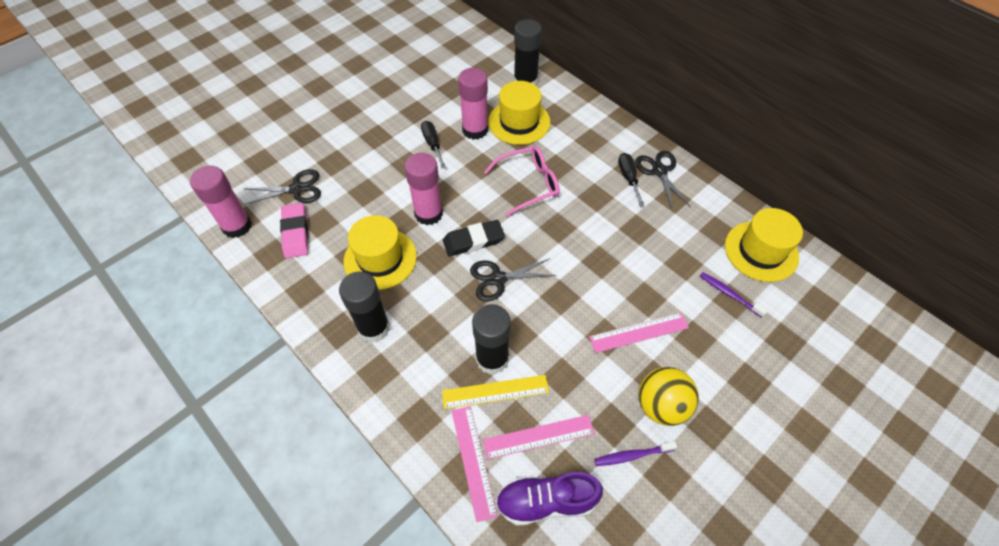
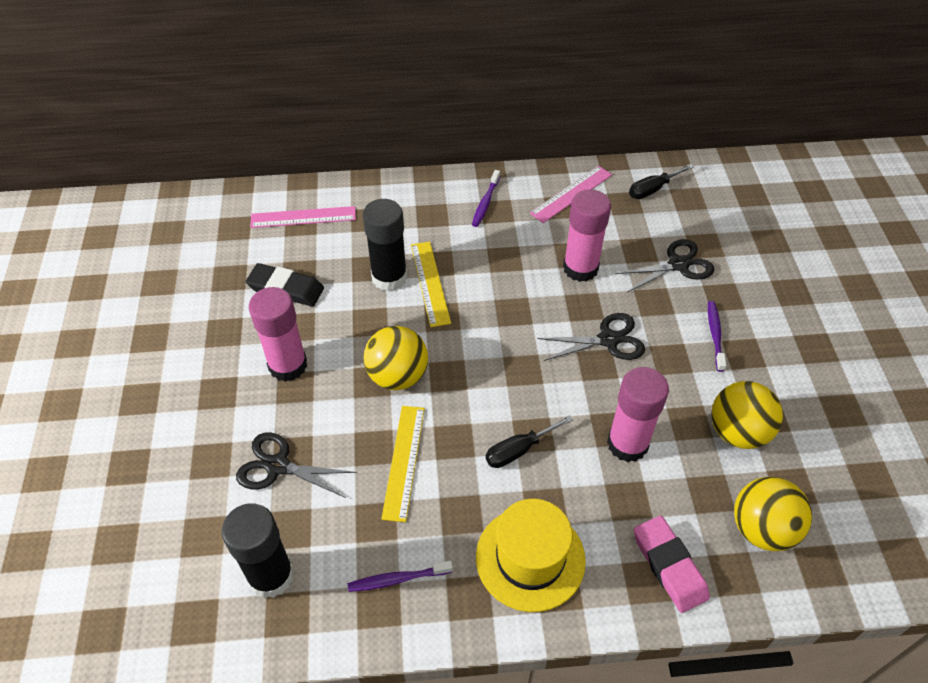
black glue stick: [339,271,390,343] [472,304,511,374] [514,19,542,86] = 3 -> [222,503,294,598] [363,199,407,291] = 2
pink glasses: [484,146,560,217] = 1 -> none = 0
pink ruler: [452,406,497,522] [483,415,595,459] [589,312,689,353] = 3 -> [250,206,356,228] [530,166,612,223] = 2
purple shoe: [496,472,603,526] = 1 -> none = 0
purple toothbrush: [594,441,677,466] [700,272,768,317] = 2 -> [348,561,453,592] [472,170,500,227] [708,301,727,372] = 3
yellow ball: [639,367,699,426] = 1 -> [364,326,428,390] [711,381,783,449] [734,477,812,551] = 3
yellow hat: [344,215,417,290] [488,81,550,145] [725,208,803,282] = 3 -> [476,499,586,612] = 1
yellow ruler: [442,375,549,409] = 1 -> [381,406,425,522] [411,242,451,327] = 2

